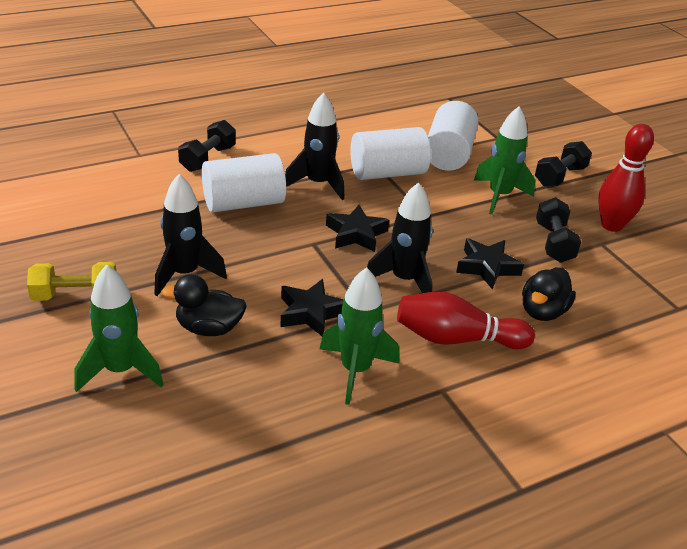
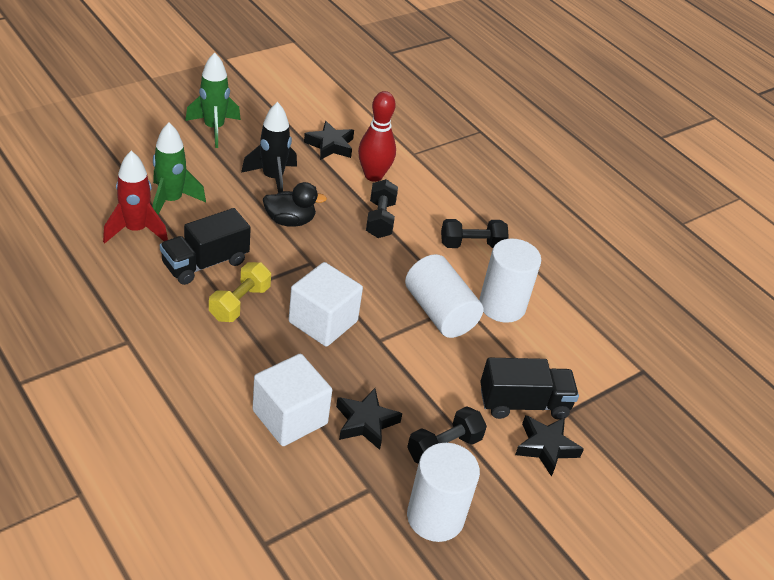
black duck: [161,274,247,336] [522,267,576,321] = 2 -> [263,182,327,227] = 1
black rocket: [154,174,227,296] [285,92,344,200] [367,182,433,293] = 3 -> [241,102,297,193] = 1
black truck: none = 0 -> [160,208,251,285] [480,357,579,420] = 2
green rocket: [75,265,164,392] [320,268,399,405] [474,106,535,215] = 3 -> [153,123,206,215] [185,53,241,148] = 2
red bowling pin: [397,292,535,349] [598,124,654,232] = 2 -> [358,91,396,182] = 1
red rocket: none = 0 -> [103,151,168,243] = 1
white cube: none = 0 -> [253,354,332,446] [289,262,363,347] = 2

